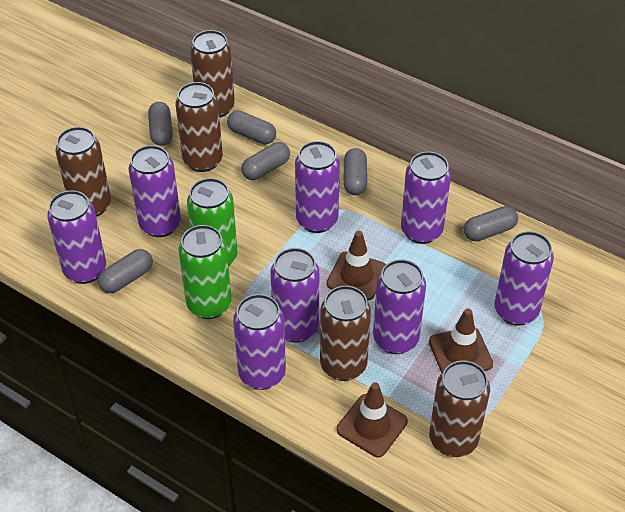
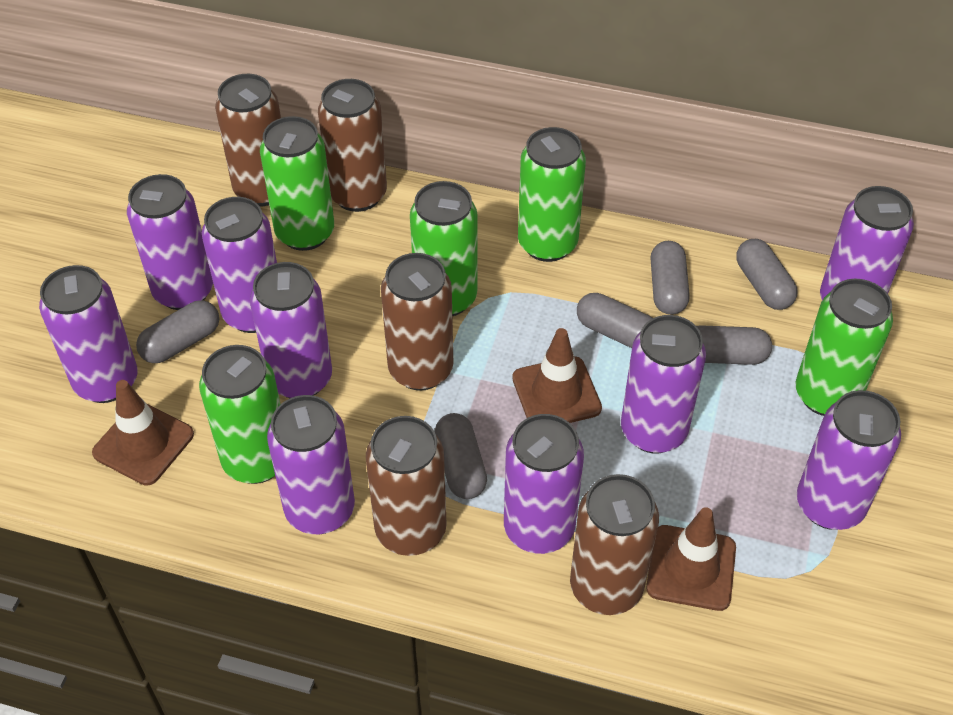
green can: [179,225,231,319] [187,178,237,266] = 2 -> [199,345,281,484] [260,116,334,251] [410,181,477,316] [518,127,586,262] [796,279,893,416] = 5
purple can: [47,190,106,284] [129,145,181,237] [233,294,286,390] [271,248,319,343] [295,141,340,233] [373,259,426,354] [401,152,451,244] [494,231,554,326] = 8 -> [39,265,138,403] [127,174,213,310] [202,197,277,333] [250,262,332,398] [267,395,355,534] [504,414,584,554] [621,315,706,453] [797,390,901,530] [820,186,914,300] = 9

